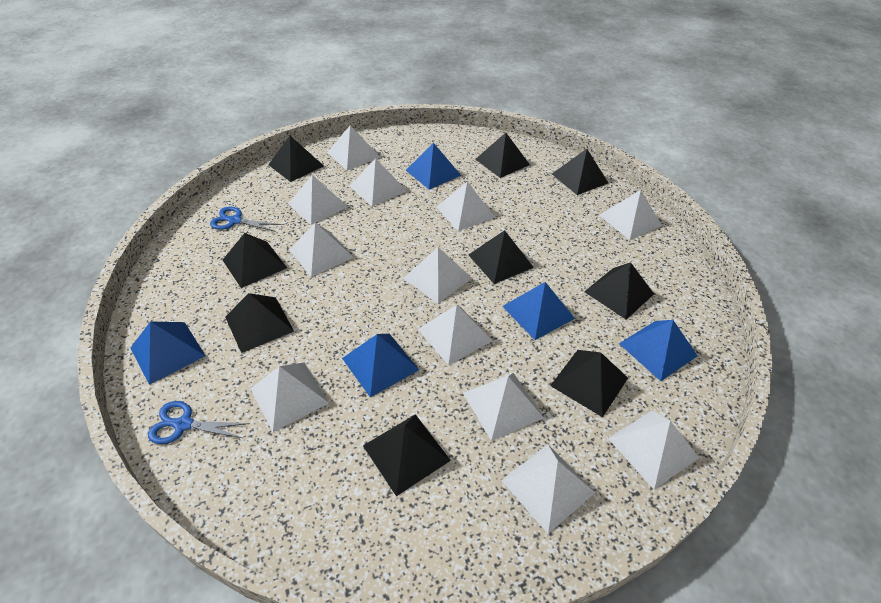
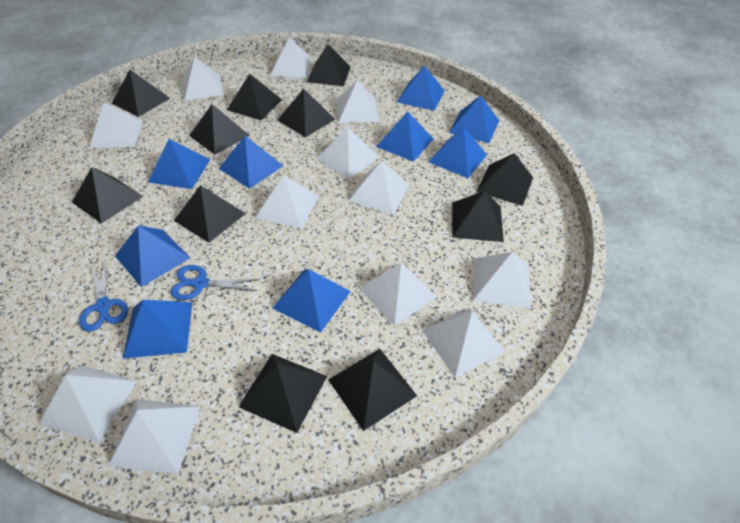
black pyramid: [223,233,287,288] [225,293,294,353] [268,136,324,182] [363,414,451,496] [468,230,534,284] [475,133,530,178] [550,350,628,417] [552,149,608,195] [584,262,654,319] = 9 -> [72,167,143,224] [112,70,170,117] [174,185,246,243] [189,104,250,155] [227,74,282,120] [239,354,327,433] [277,89,335,137] [307,44,351,86] [328,349,417,431] [452,190,504,242] [477,153,533,206] = 11
blue pyramid: [130,322,205,385] [342,334,419,398] [406,143,461,190] [502,282,575,340] [619,320,698,381] = 5 -> [115,225,190,287] [123,300,192,359] [148,139,210,189] [219,136,283,189] [272,269,351,333] [376,112,433,162] [397,66,445,111] [428,127,487,178] [449,96,499,143] = 9

